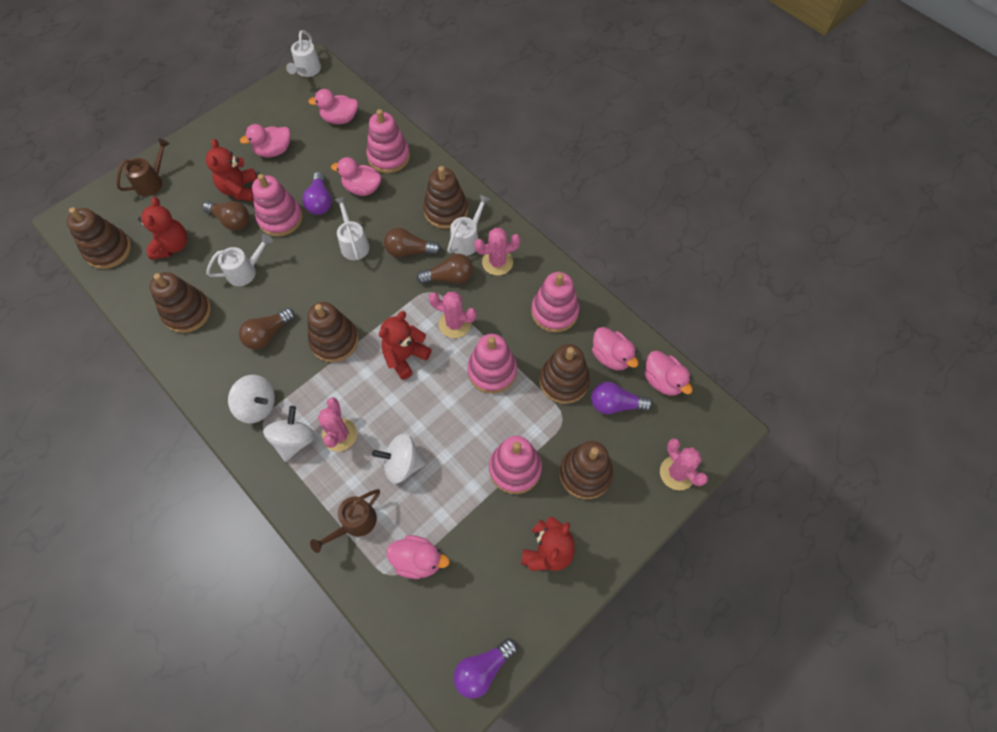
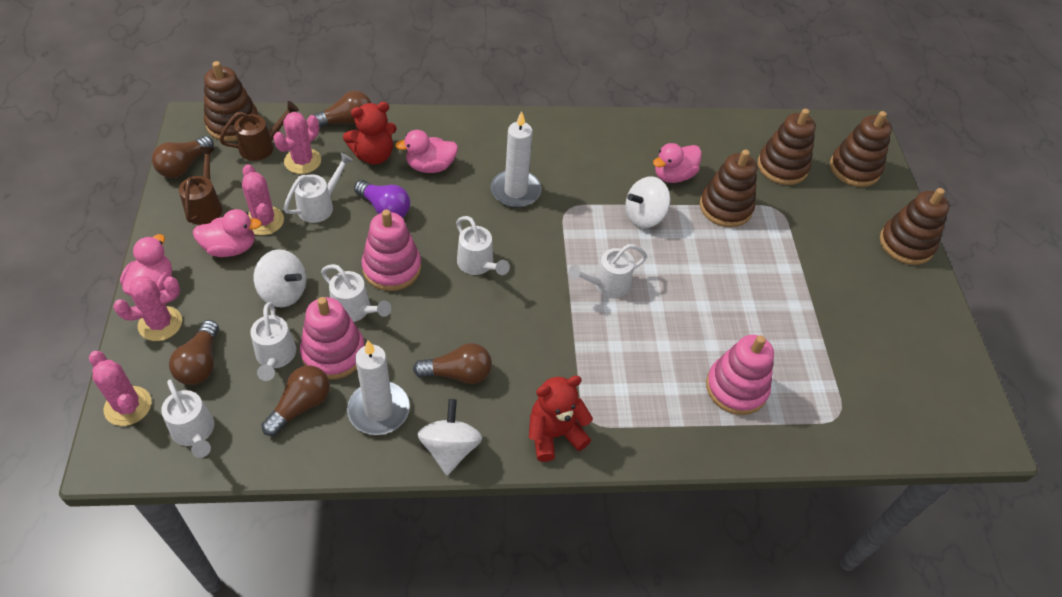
brown light bulb: [202,201,249,231] [239,308,295,350] [384,228,441,257] [417,254,473,284] = 4 -> [152,136,214,178] [169,320,219,385] [262,366,330,436] [312,91,371,127] [413,343,492,384] = 5
brown stacking toy: [66,207,131,269] [149,272,211,333] [308,302,359,362] [423,166,468,229] [539,344,590,404] [559,441,613,499] = 6 -> [204,61,258,141] [700,149,757,227] [758,109,816,185] [830,111,892,187] [880,188,949,265] = 5
pink duck: [240,124,291,157] [308,89,358,124] [331,157,382,196] [387,535,450,579] [592,327,638,370] [644,351,692,396] = 6 -> [120,234,172,296] [193,209,262,257] [395,130,458,173] [653,143,702,183] = 4
pink stacking toy: [252,174,302,237] [366,109,410,173] [467,334,517,394] [489,436,542,494] [531,272,579,332] = 5 -> [300,297,365,379] [362,209,421,291] [706,335,774,415] = 3
purple light bulb: [302,172,332,215] [453,638,517,699] [591,382,653,414] = 3 -> [354,180,410,218] = 1
red teddy bear: [138,197,187,260] [206,139,257,201] [379,311,432,380] [521,517,575,571] = 4 -> [343,102,397,165] [529,376,593,462] = 2
white candle: none = 0 -> [347,340,410,435] [491,111,541,208] = 2
white watering can: [206,234,273,286] [286,30,321,77] [334,197,370,260] [447,195,490,256] = 4 -> [161,379,214,458] [250,302,296,381] [284,153,353,223] [321,264,391,322] [456,216,510,275] [568,244,647,297] = 6

